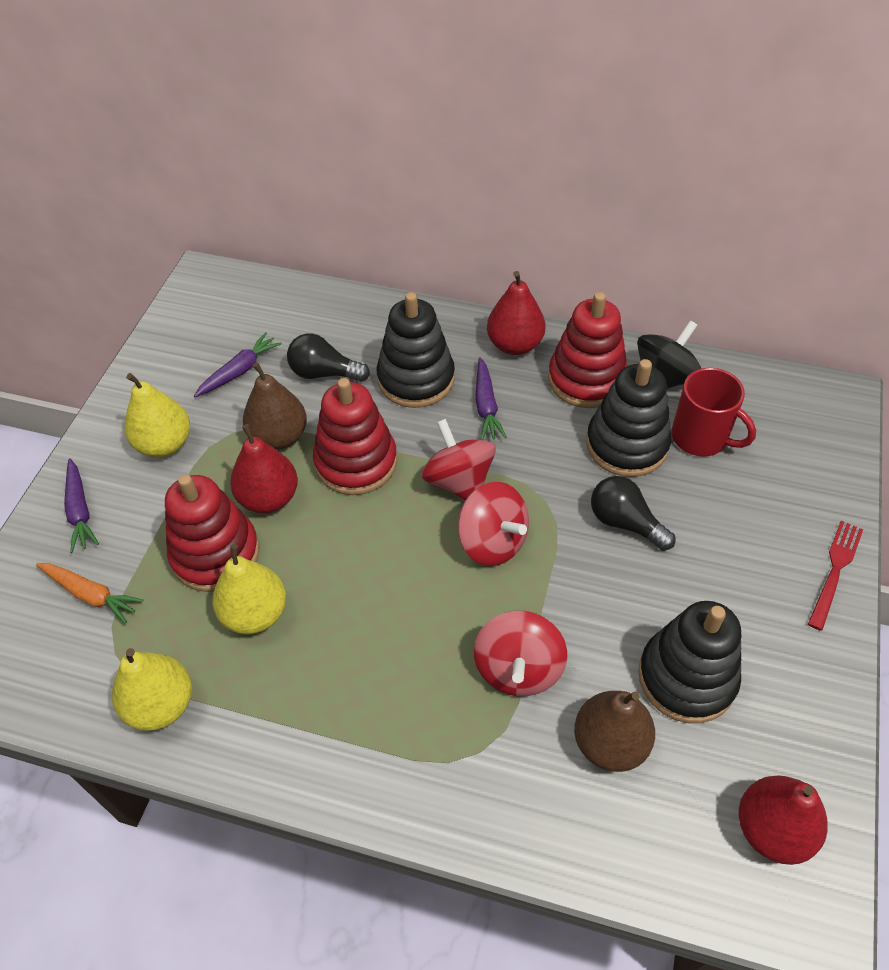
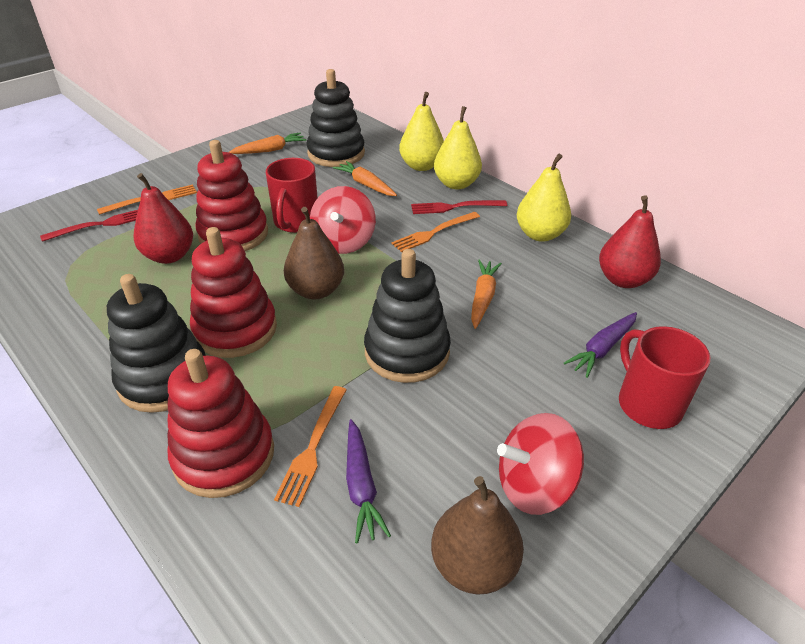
black light bulb: [287,333,370,382] [591,476,675,551] = 2 -> none = 0
black spinning top: [637,320,701,389] = 1 -> none = 0
orange carrot: [36,563,143,624] = 1 -> [229,133,306,154] [333,161,397,196] [471,260,502,329] = 3
orange fork: none = 0 -> [97,185,197,215] [274,386,347,507] [392,212,480,252] = 3
purple carrot: [64,458,99,553] [194,332,282,397] [475,357,507,440] = 3 -> [346,419,391,544] [564,312,637,378] = 2
red fork: [808,521,863,631] = 1 -> [40,210,138,242] [411,200,507,214] = 2
red mug: [671,368,756,457] = 1 -> [266,158,318,233] [619,326,710,429] = 2
red pear: [230,424,298,513] [487,271,545,355] [739,776,828,865] = 3 -> [134,173,193,264] [599,195,661,288] = 2
red spinning top: [421,419,496,500] [458,482,529,566] [474,611,567,696] = 3 -> [310,186,376,254] [497,413,584,515] = 2

